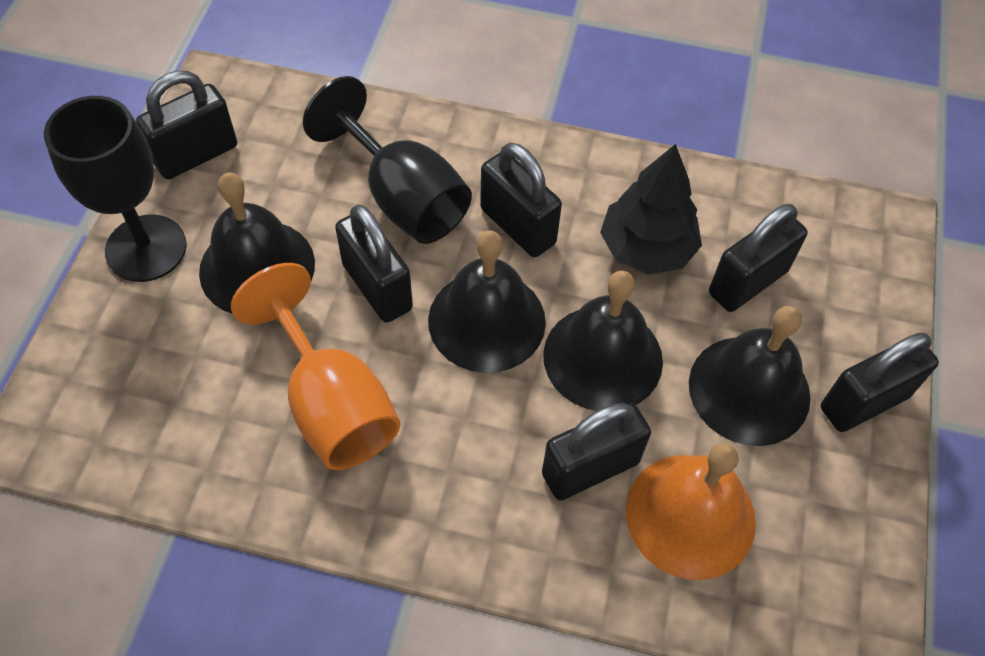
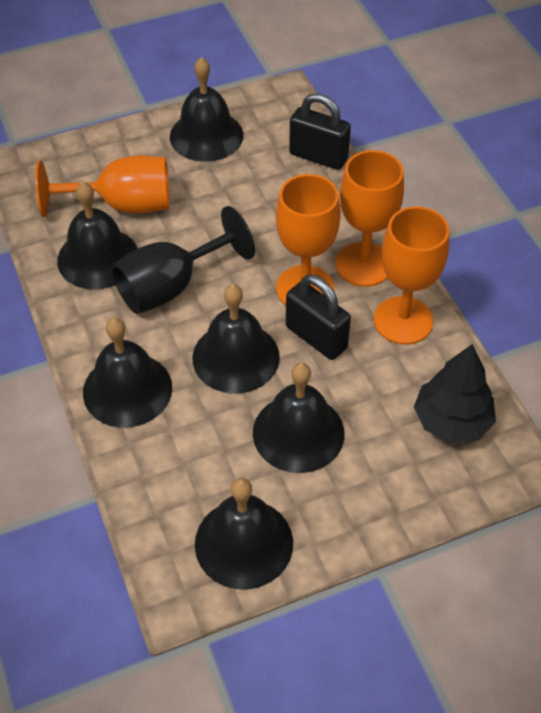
black bell: [199,173,315,314] [428,230,546,373] [543,271,663,411] [689,306,811,446] = 4 -> [57,182,138,289] [83,318,172,428] [170,57,243,162] [192,284,280,394] [195,478,293,590] [253,363,344,473] = 6
black goblet: [44,96,187,282] [303,76,472,244] = 2 -> [111,206,255,314] = 1
black padlock: [136,71,237,179] [335,204,413,323] [480,143,562,257] [542,403,651,500] [709,204,808,312] [821,333,939,432] = 6 -> [286,274,351,360] [289,93,351,170] = 2
orange bell: [626,443,756,580] = 1 -> none = 0
orange goblet: [231,263,400,470] = 1 -> [35,155,170,217] [276,174,341,305] [335,150,404,287] [374,206,449,344] = 4

